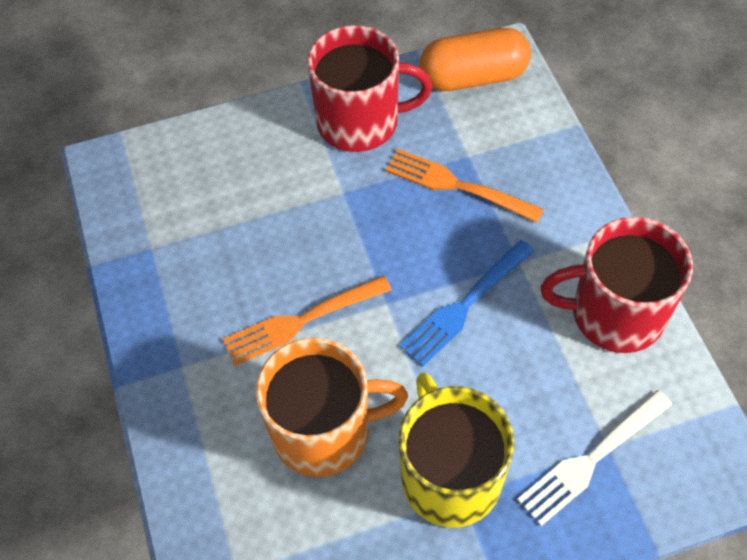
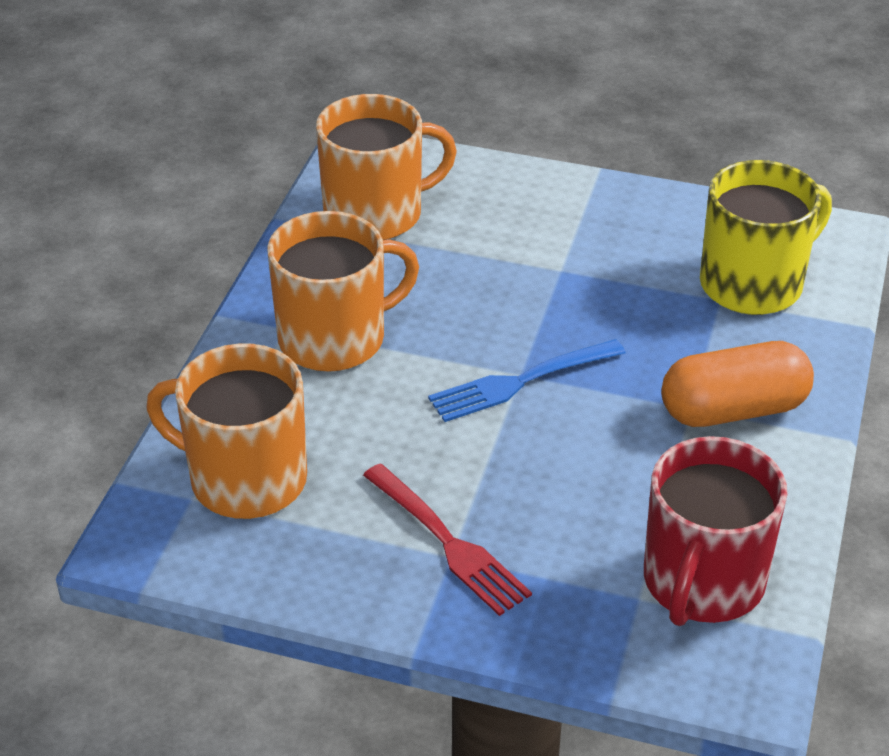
orange fork: [223,275,392,366] [385,149,544,223] = 2 -> none = 0
orange mug: [256,337,408,477] = 1 -> [146,343,307,519] [267,211,419,372] [316,94,457,240] = 3
red fork: none = 0 -> [363,463,532,616] = 1
red mug: [307,25,432,152] [540,217,693,353] = 2 -> [644,436,788,626] = 1
white fork: [517,390,672,526] = 1 -> none = 0

